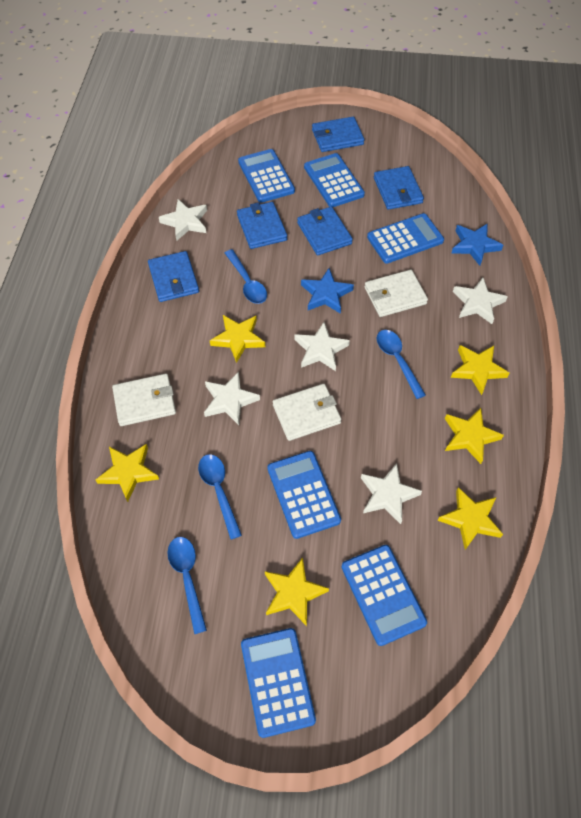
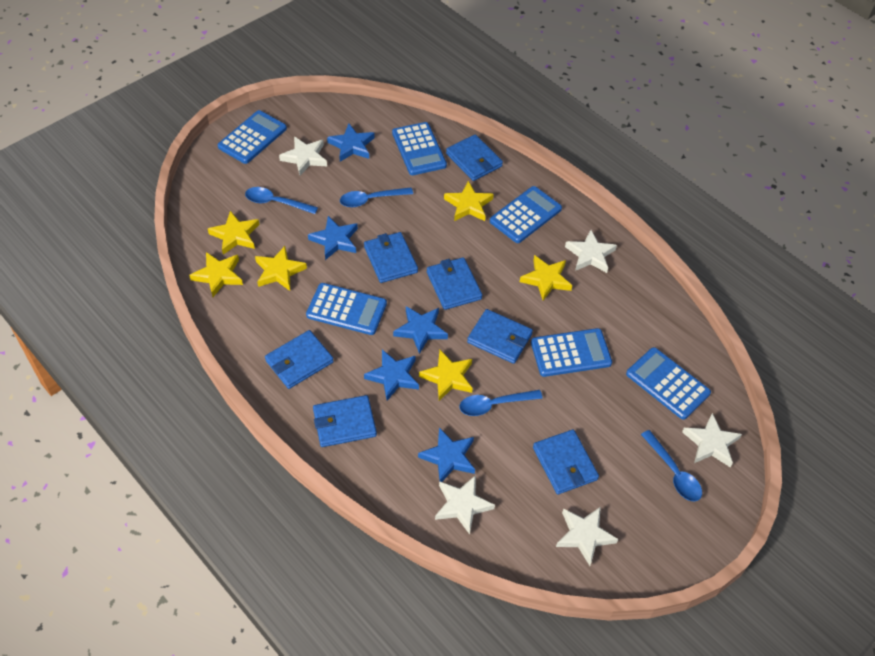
blue star: [301,268,354,314] [451,223,503,266] = 2 -> [308,216,358,260] [327,124,375,162] [364,350,419,401] [393,306,448,354] [418,427,475,482] = 5
blue wallet: [148,251,199,302] [237,202,287,249] [297,207,353,255] [312,117,364,152] [374,166,424,210] = 5 -> [265,330,334,389] [313,395,377,447] [364,232,418,283] [427,257,482,310] [446,134,503,181] [467,309,533,364] [533,429,599,494] = 7
white wallet: [112,374,176,426] [273,384,342,441] [364,270,428,317] = 3 -> none = 0

